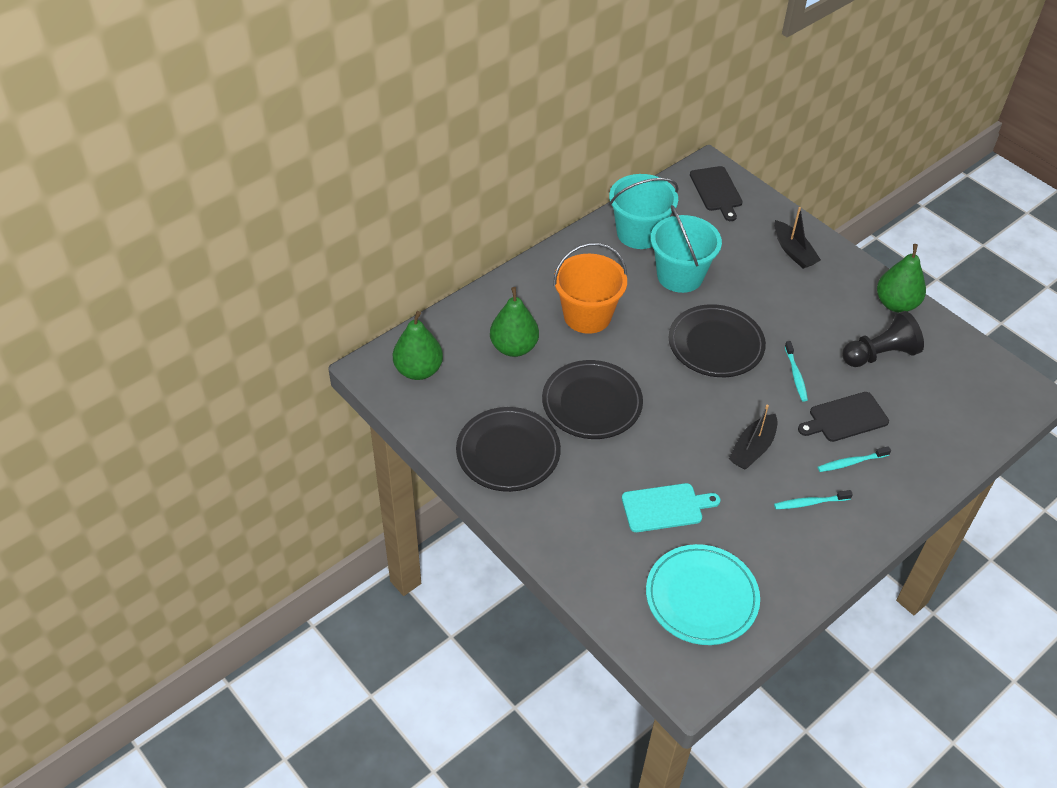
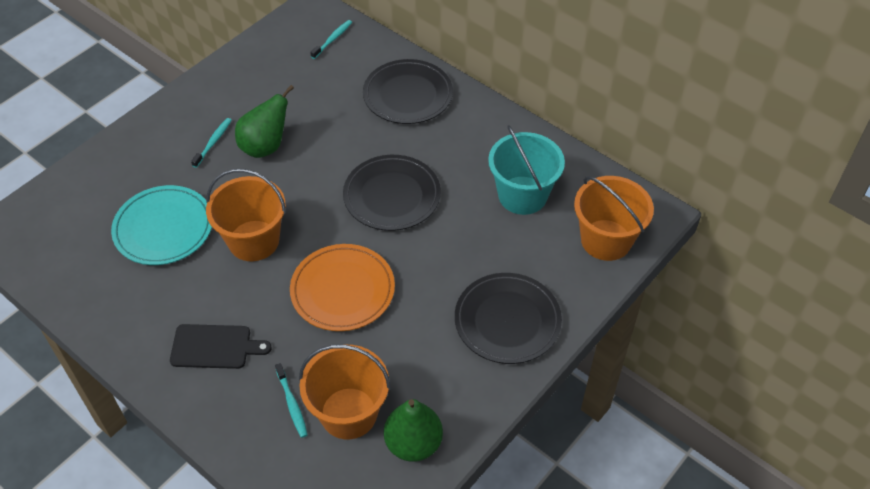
black boat: [729,405,778,470] [774,207,821,269] = 2 -> none = 0
black cutting board: [690,166,743,221] [798,392,889,442] = 2 -> [170,324,272,369] = 1
black pawn: [842,311,924,367] = 1 -> none = 0
green pear: [393,311,443,380] [490,287,539,357] [877,244,926,313] = 3 -> [235,85,294,158] [384,399,443,462] = 2
orange bucket: [553,243,627,334] = 1 -> [206,169,286,261] [299,345,391,439] [574,176,654,261] = 3
orange plate: none = 0 -> [290,244,395,331] = 1
turquoise bucket: [609,174,679,249] [651,205,722,293] = 2 -> [488,125,565,215] = 1
turquoise cutting board: [622,483,721,532] = 1 -> none = 0

